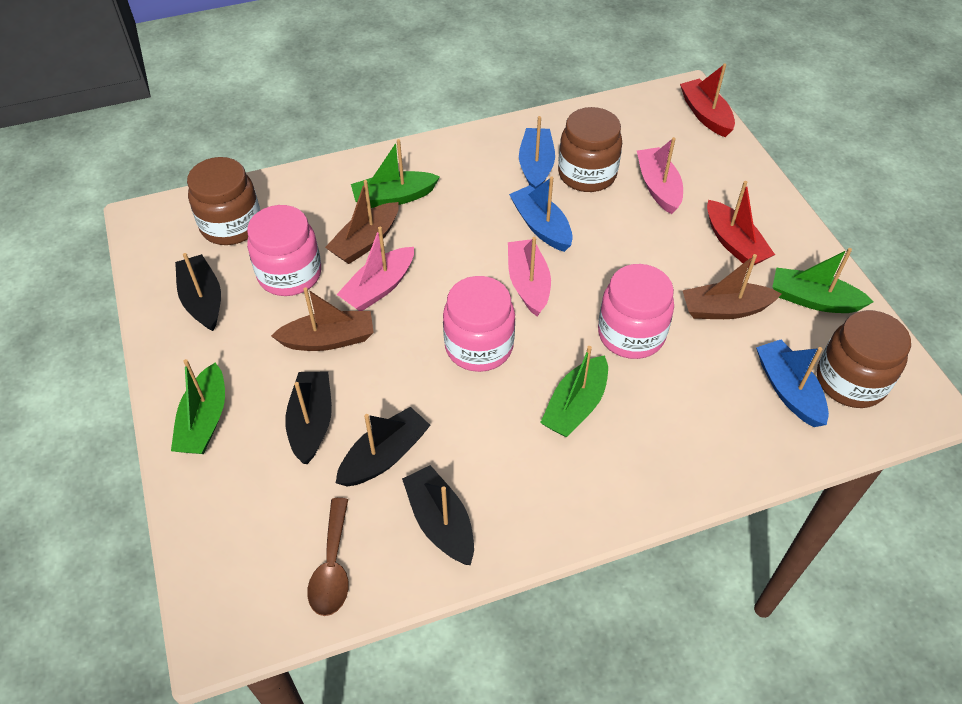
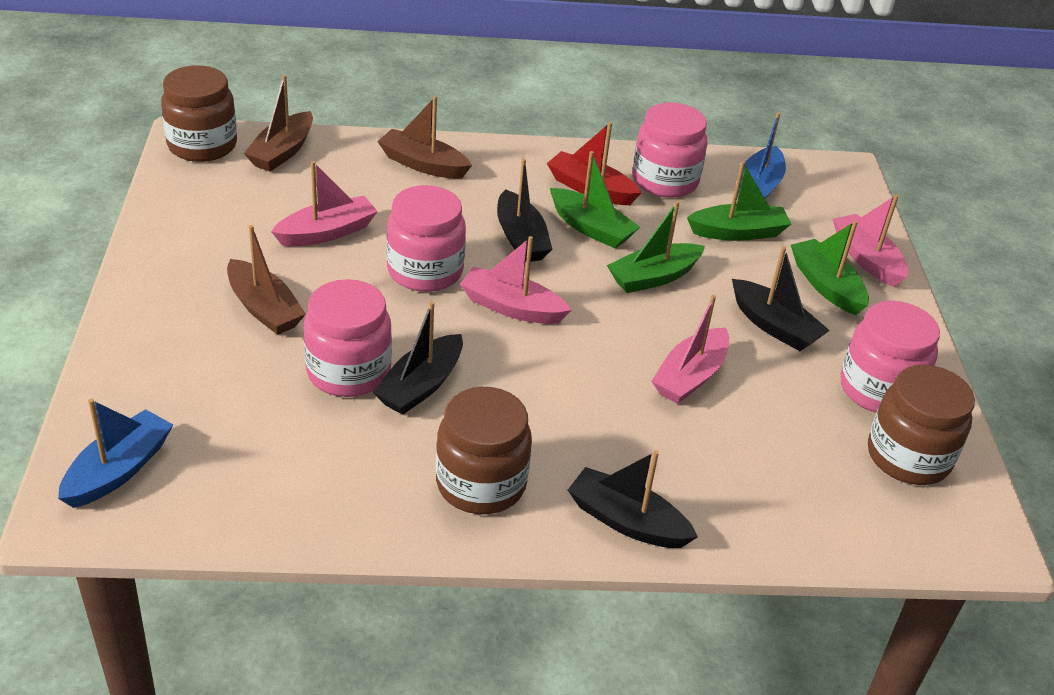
blue boat: [509,176,573,252] [519,116,555,189] [756,340,829,427] = 3 -> [58,399,173,508] [738,112,786,199] = 2
brown spoon: [307,498,349,616] = 1 -> none = 0
pink boat: [336,227,414,311] [508,237,551,316] [637,137,683,214] = 3 -> [271,161,378,247] [460,236,571,324] [652,295,729,404] [833,194,908,287] = 4
pink jar: [247,205,321,296] [443,276,515,372] [598,264,674,359] = 3 -> [304,279,392,397] [387,185,466,292] [633,103,708,198] [840,301,940,413] = 4
red boat: [680,64,735,137] [707,181,775,268] = 2 -> [547,122,641,205] = 1

